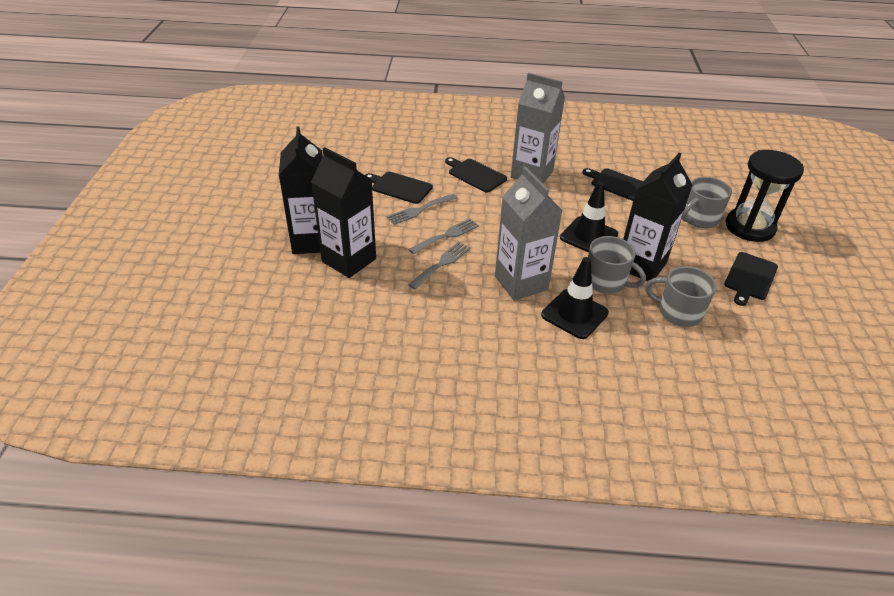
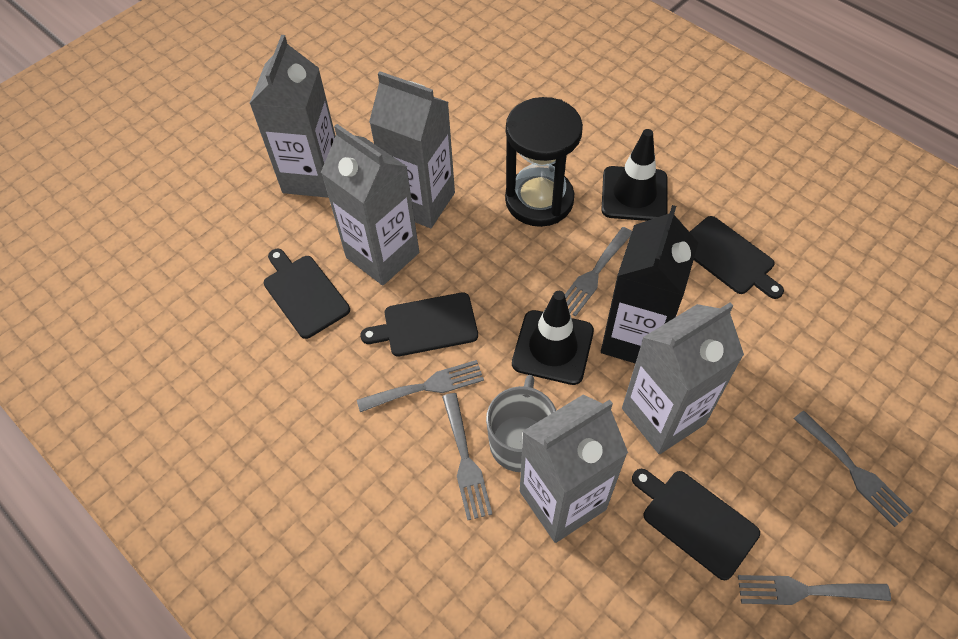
black carton: [279,126,323,254] [311,147,376,278] [623,153,693,282] = 3 -> [601,205,698,363] = 1
grey carton: [495,166,563,301] [511,72,565,184] = 2 -> [249,35,336,198] [321,124,419,286] [369,71,455,228] [520,395,628,543] [622,302,744,454] = 5
grey fork: [386,194,457,225] [408,218,479,254] [409,241,471,289] = 3 -> [357,360,484,412] [442,393,492,521] [565,227,632,317] [738,575,891,605] [794,411,913,527] = 5
grey mug: [588,236,646,294] [645,266,717,327] [682,177,732,228] = 3 -> [486,375,556,472] = 1

